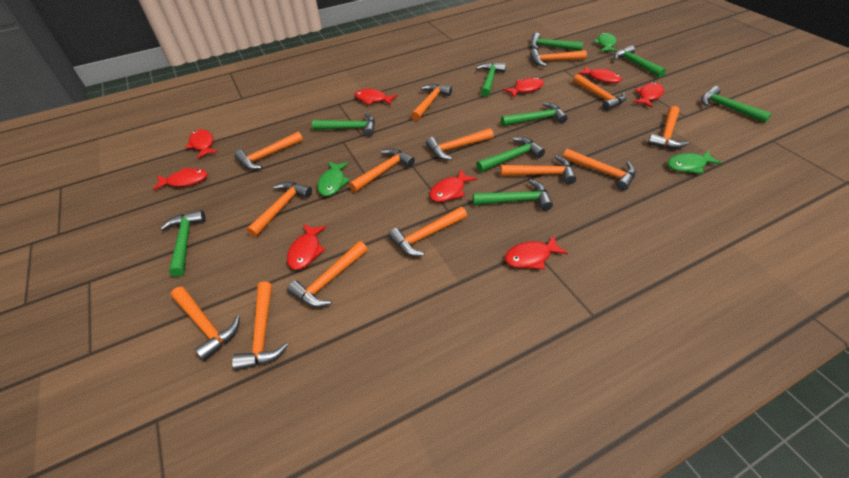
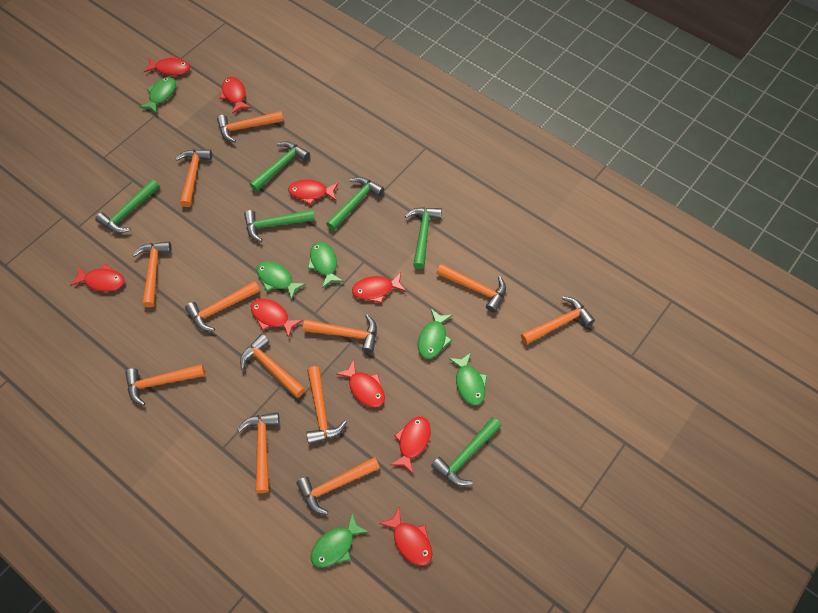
green fish: [317,162,350,196] [594,32,618,52] [667,150,723,174] = 3 -> [139,77,176,114] [257,261,306,300] [308,242,344,288] [311,512,369,568] [418,309,453,359] [449,353,487,405] = 6
green hammer: [160,210,206,277] [312,113,375,136] [473,180,553,211] [476,62,506,97] [476,137,545,172] [501,102,568,126] [530,33,583,51] [614,45,666,78] [701,86,772,123] = 9 -> [95,179,160,233] [244,210,315,242] [250,141,310,192] [326,177,384,231] [405,207,442,269] [431,417,501,486] = 6
orange hammer: [171,286,240,361] [232,281,288,371] [234,132,303,170] [247,182,312,237] [287,241,368,307] [349,148,415,192] [388,207,467,256] [411,84,452,121] [426,128,494,160] [500,155,576,184] [530,49,587,67] [563,149,636,191] [573,74,627,111] [648,106,689,149] = 14 -> [125,364,205,406] [132,241,172,307] [175,149,212,207] [185,281,260,331] [217,111,284,143] [238,412,280,493] [240,334,305,398] [296,457,380,515] [303,314,377,353] [306,366,347,444] [436,264,506,313] [521,296,595,345] = 12

